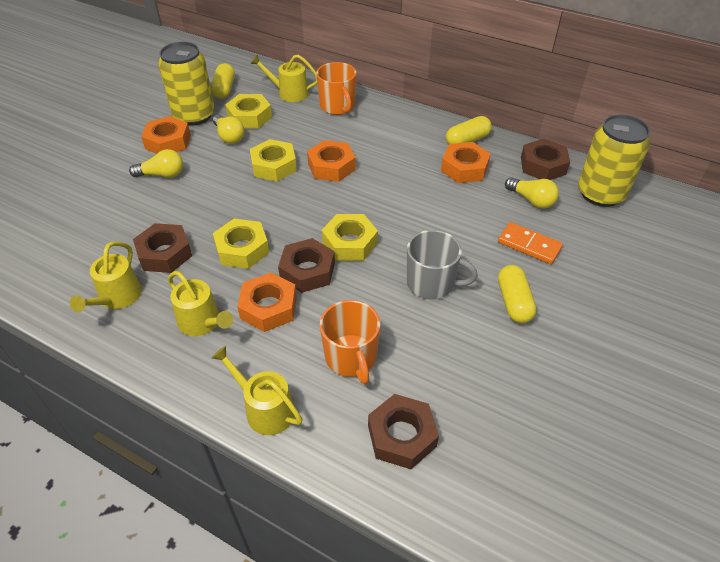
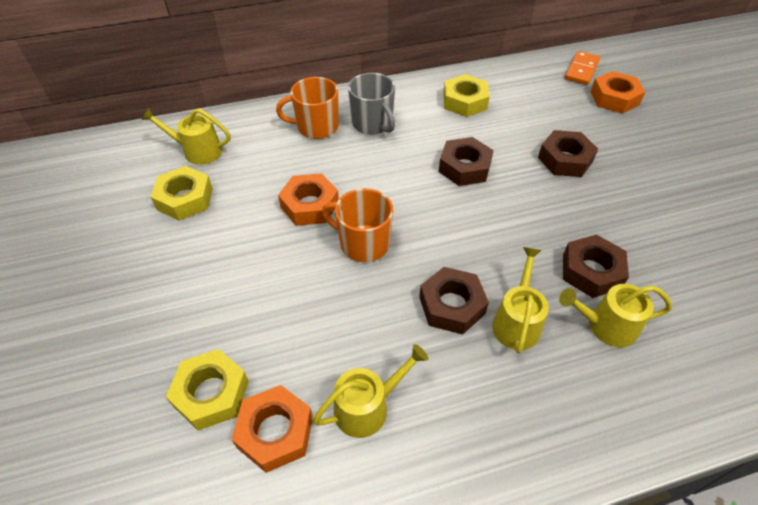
orange nut: [141,116,191,154] [237,272,297,332] [307,140,356,182] [441,142,491,183] = 4 -> [231,385,313,473] [278,174,339,226] [590,71,645,114] = 3
yellow can: [158,42,215,126] [578,114,650,207] = 2 -> none = 0
yellow capsule: [211,63,235,99] [446,116,492,145] [498,265,537,323] = 3 -> none = 0
yellow light bulb: [129,149,183,178] [213,114,245,144] [505,177,559,209] = 3 -> none = 0
yellow nut: [213,219,269,269] [225,94,272,129] [250,139,297,181] [322,214,378,261] = 4 -> [151,166,213,221] [166,349,249,431] [443,74,490,117] = 3

